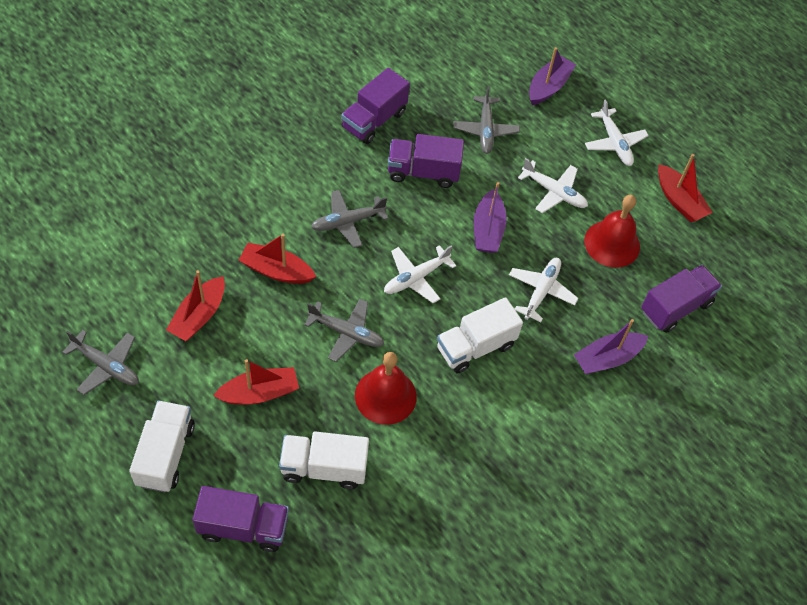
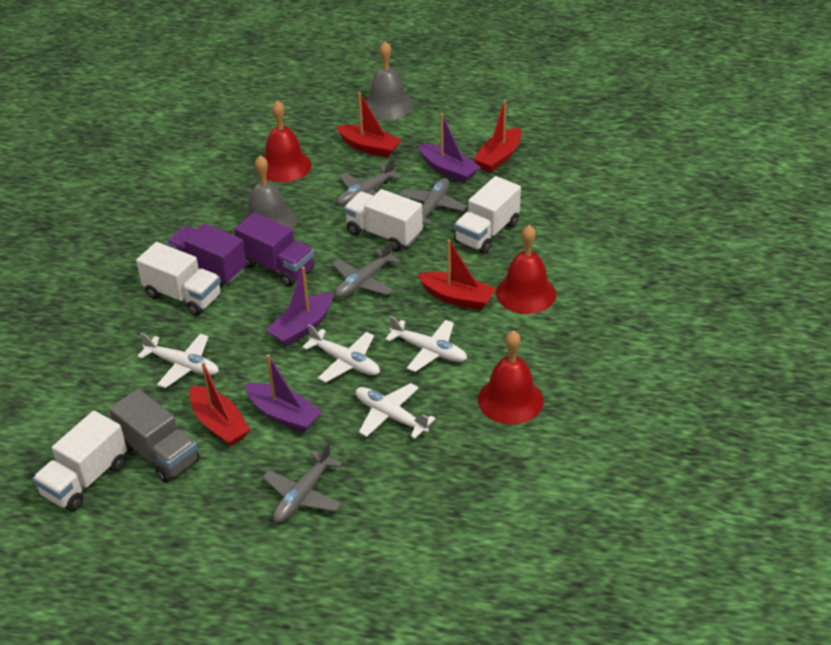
grey bell: none = 0 -> [241,155,297,230] [365,41,413,120] = 2
grey truck: none = 0 -> [109,389,199,483] = 1
purple truck: [193,486,289,552] [341,68,410,144] [388,134,464,188] [641,265,722,333] = 4 -> [166,223,246,287] [234,212,315,287] = 2
red bell: [355,352,417,425] [584,195,640,268] = 2 -> [264,100,312,182] [478,330,544,425] [496,225,556,314] = 3
white truck: [129,400,195,492] [279,431,369,489] [437,297,523,374] = 3 -> [33,411,127,512] [136,242,221,316] [344,189,423,251] [454,176,521,254] = 4

